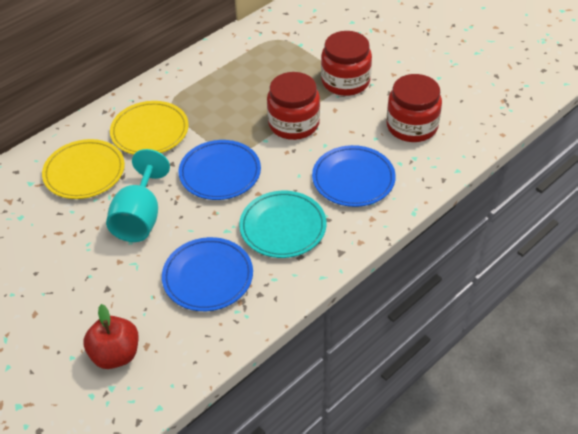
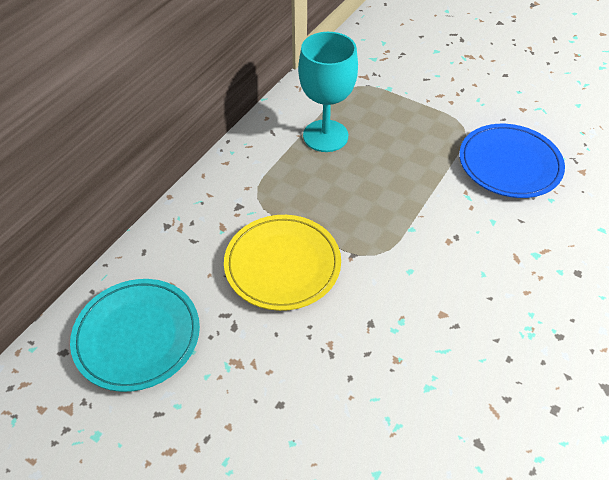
blue plate: [162,237,253,311] [179,140,261,200] [312,145,396,207] = 3 -> [459,124,565,198] = 1
red apple: [83,304,139,369] = 1 -> none = 0
red jar: [267,72,320,140] [321,31,372,96] [386,74,442,142] = 3 -> none = 0
yellow plate: [42,139,125,199] [110,101,189,155] = 2 -> [224,215,341,311] = 1

